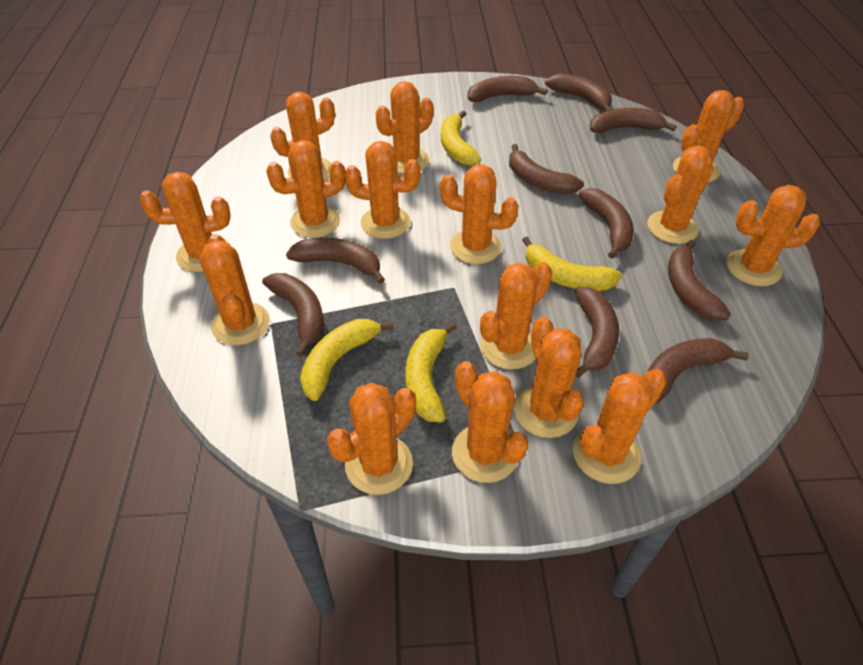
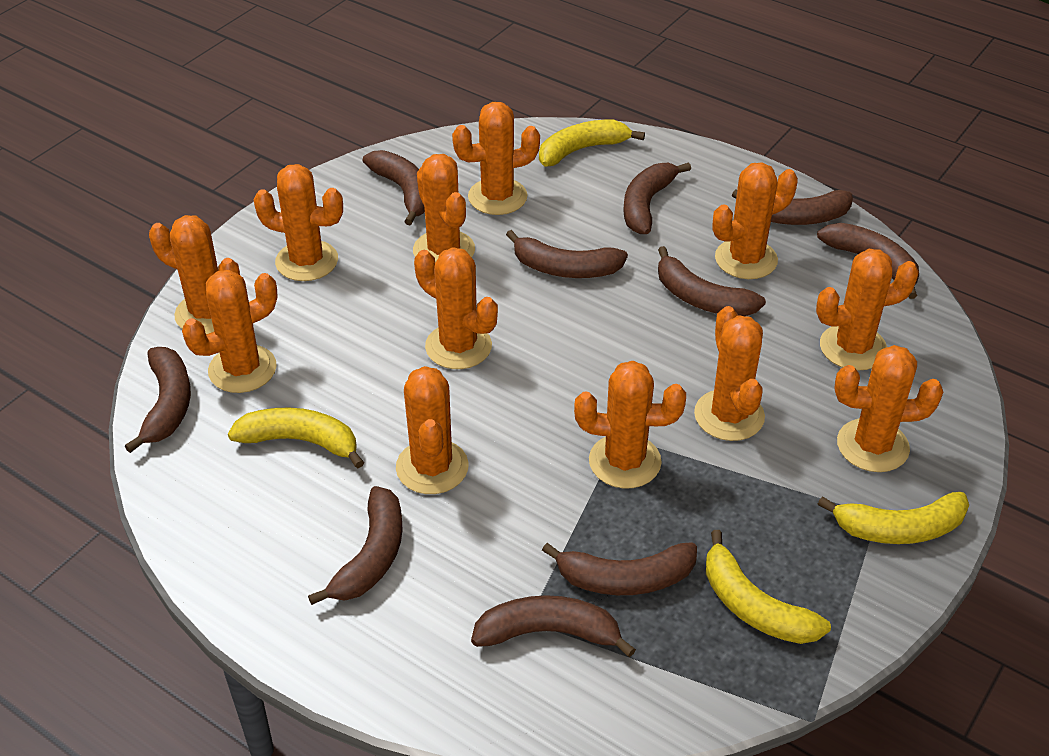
orange cactus: [139,172,231,272] [200,234,270,345] [266,140,345,238] [270,92,335,181] [327,383,416,495] [344,141,421,239] [376,81,433,174] [440,165,519,264] [452,361,528,483] [480,262,552,370] [514,316,584,438] [573,369,667,484] [647,146,714,244] [673,90,745,183] [726,185,820,286] = 15 -> [149,215,240,334] [182,270,278,393] [253,164,343,281] [396,366,469,494] [413,154,475,263] [414,247,498,369] [452,102,540,215] [574,361,686,489] [694,306,765,441] [712,162,798,279] [816,249,919,371] [834,345,943,472] = 12

